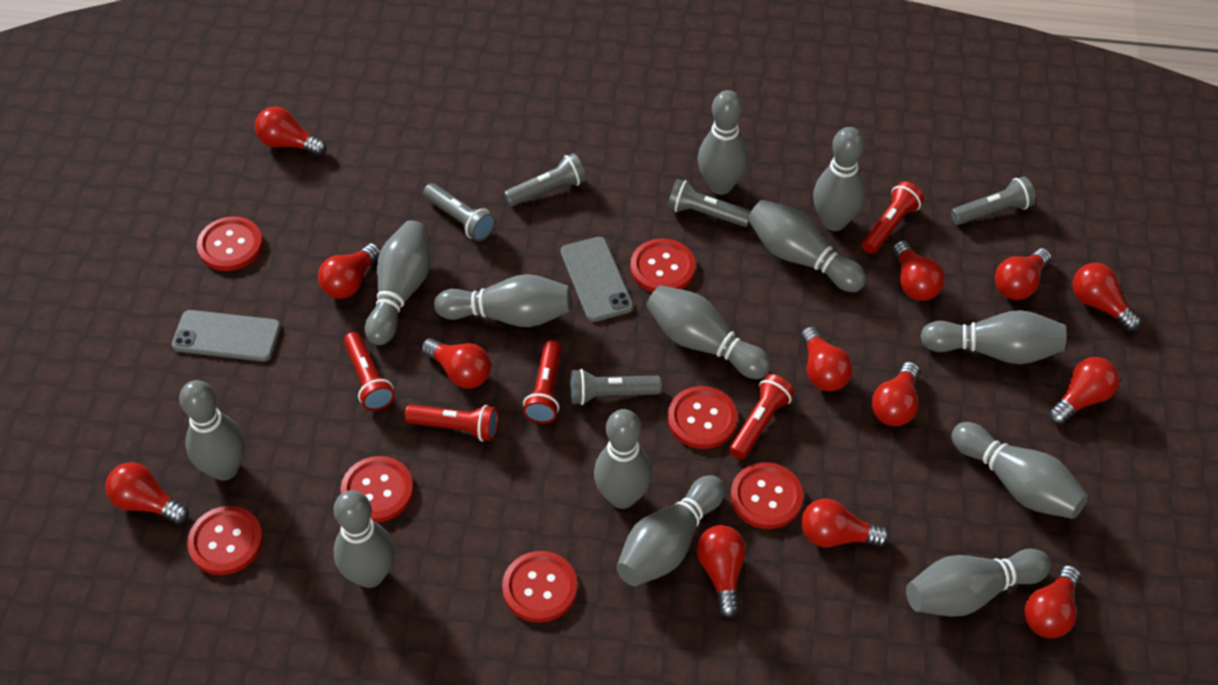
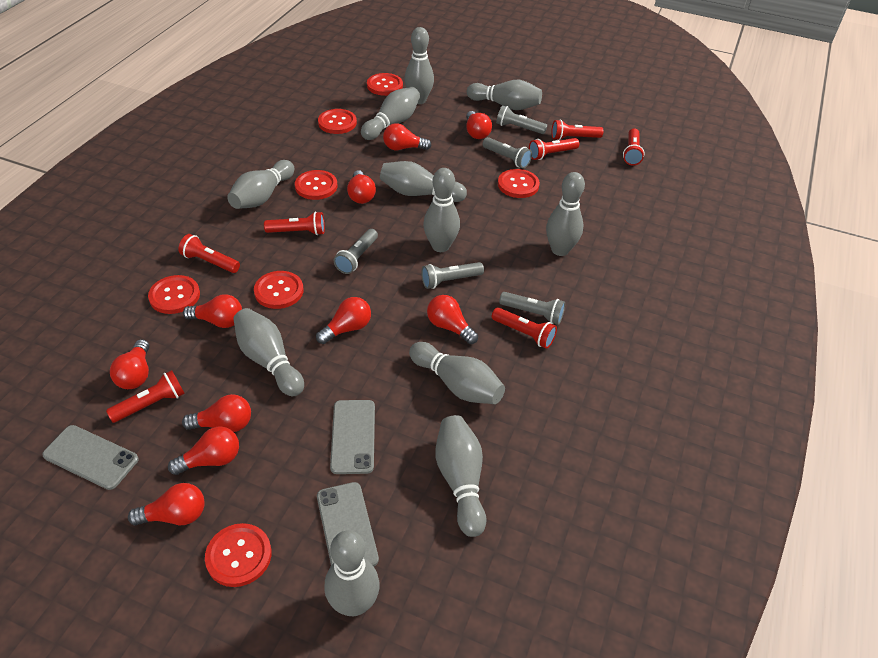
grey bowling pin: [179,380,245,481] [333,490,395,588] [365,220,431,345] [434,274,572,327] [594,409,652,509] [616,475,725,586] [646,285,771,379] [698,90,748,195] [748,200,867,292] [813,127,865,231] [906,549,1051,617] [920,310,1066,364] [951,422,1088,519] = 13 -> [227,160,294,209] [233,308,304,396] [324,530,380,616] [361,87,420,140] [380,161,467,202] [404,27,434,104] [409,342,505,404] [423,168,460,252] [435,415,487,537] [467,80,542,110] [546,172,585,256] = 11
grey phone: [172,310,281,362] [561,237,633,322] = 2 -> [42,425,139,490] [317,482,379,566] [330,400,375,474] = 3
red flashlight: [344,332,395,411] [405,404,498,441] [523,340,562,424] [729,374,795,460] [862,181,924,254] = 5 -> [106,370,185,423] [178,234,240,273] [264,211,325,235] [492,307,557,349] [529,138,579,160] [551,120,603,140] [623,128,645,166] = 7
red light bulb: [105,462,189,524] [255,107,327,156] [318,243,381,299] [422,338,491,389] [697,525,746,618] [801,326,853,391] [801,498,889,547] [872,362,919,426] [893,241,945,301] [995,248,1051,300] [1024,565,1080,638] [1049,357,1119,425] [1072,263,1141,331] = 13 -> [110,339,149,389] [128,483,204,526] [168,426,239,475] [182,394,251,432] [183,295,242,328] [316,297,371,344] [347,170,376,204] [383,123,432,150] [427,295,478,344] [466,111,492,139] = 10

